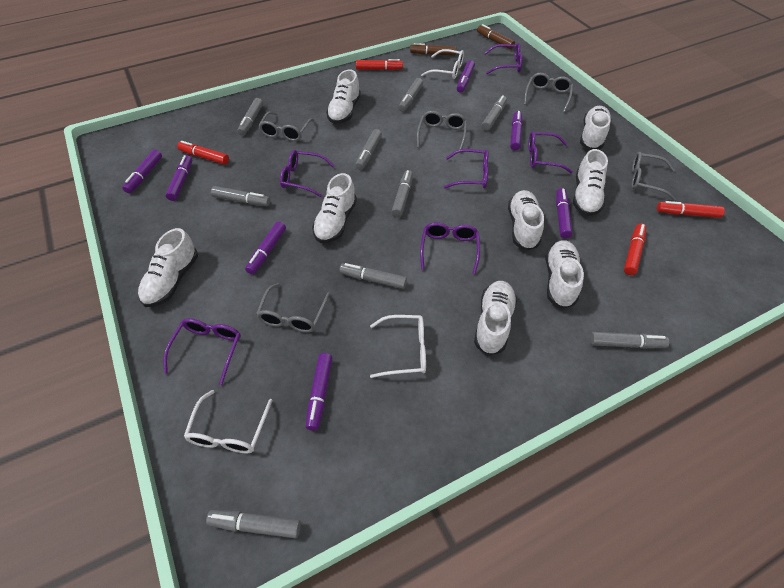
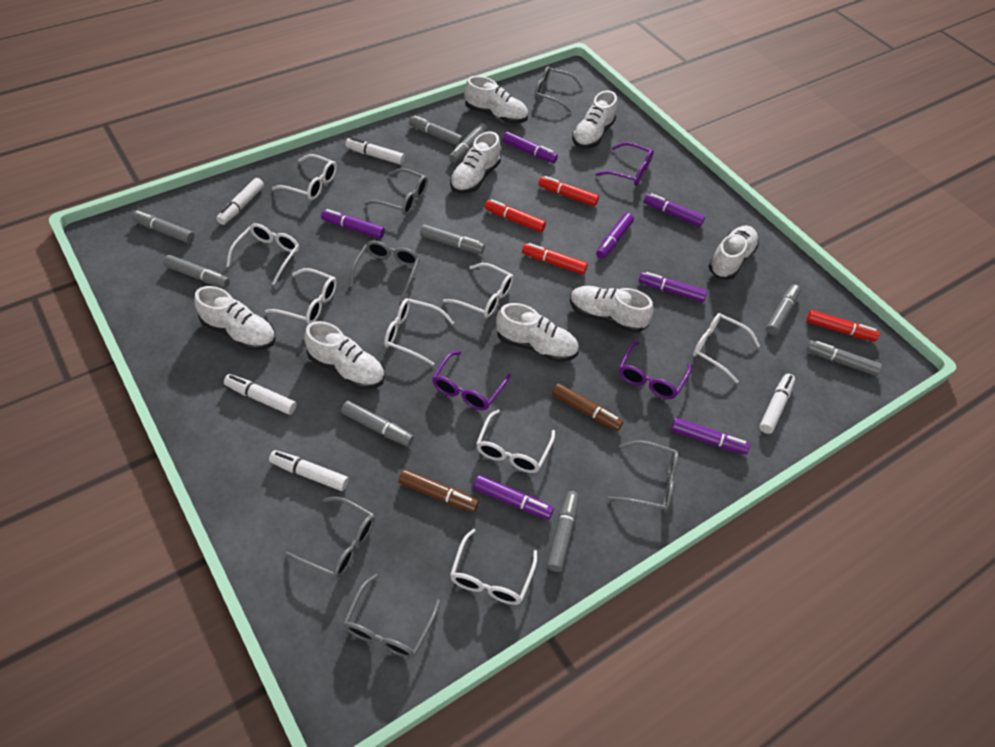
grey glasses: [256,283,330,333] [258,111,314,141] [417,111,467,150] [524,73,573,112] [631,152,676,201] = 5 -> [285,497,375,579] [343,574,440,658] [350,240,420,300] [364,168,428,215] [534,66,584,113] [608,441,678,511] = 6
purple glasses: [164,318,241,386] [280,150,335,197] [420,222,480,274] [444,149,488,189] [484,43,522,74] [528,131,573,173] = 6 -> [432,351,511,410] [596,142,654,186] [619,342,691,399] = 3
white glasses: [184,390,273,453] [370,315,426,378] [421,49,464,79] = 3 -> [226,223,299,285] [265,268,337,324] [272,154,337,200] [384,298,454,366] [443,263,514,318] [450,529,537,605] [476,410,555,473] [693,313,760,383] = 8
white marker: none = 0 -> [216,178,264,225] [224,374,297,415] [269,450,349,491] [346,137,405,165] [759,374,795,434] = 5

